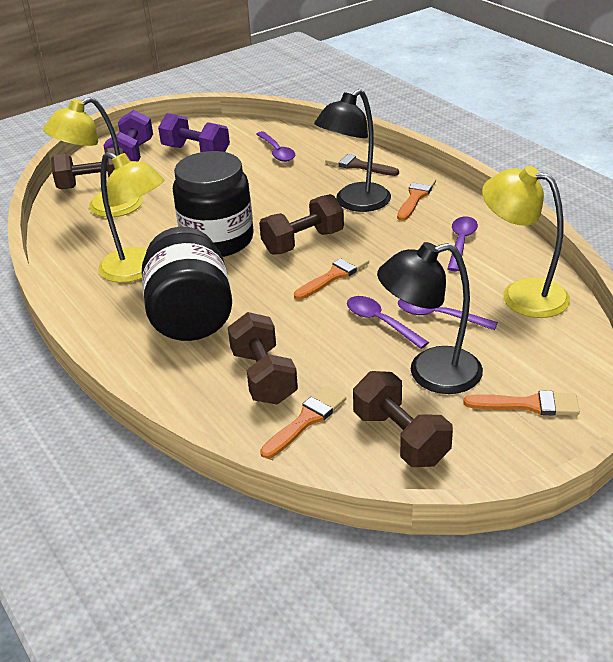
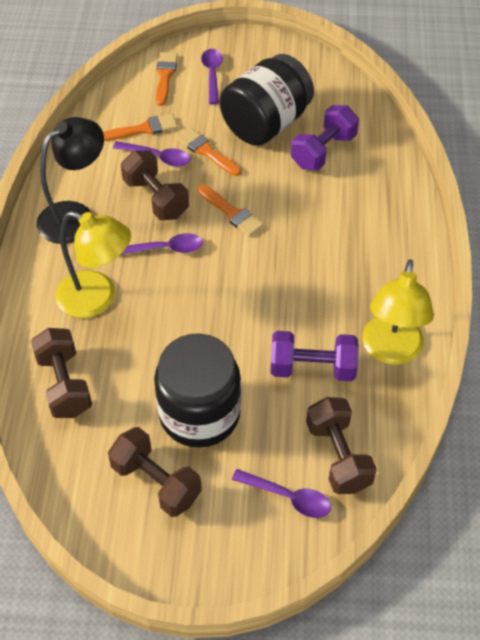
black lamp: [314,89,391,212] [377,242,483,394] = 2 -> [37,117,104,244] = 1
brown brush: [325,152,399,176] = 1 -> none = 0
yellow lamp: [43,97,143,217] [98,152,164,283] [482,166,570,318] = 3 -> [55,211,131,318] [362,259,434,365] = 2

